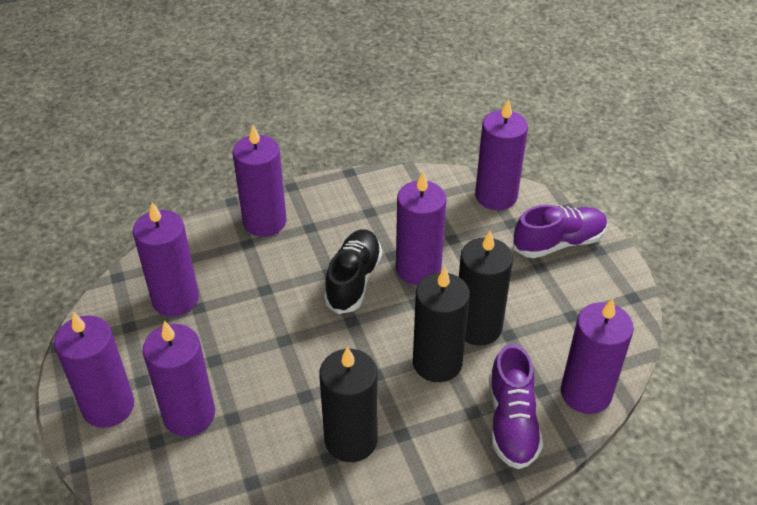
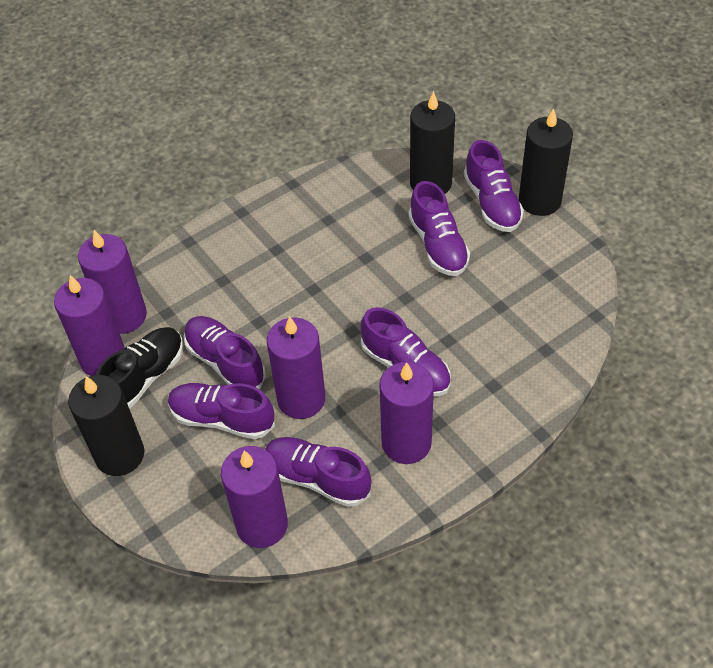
purple candle: [54,312,134,428] [133,202,199,317] [143,320,215,437] [233,125,286,237] [396,172,446,285] [475,98,528,210] [561,298,634,414] = 7 -> [54,275,125,376] [78,230,147,334] [221,446,288,548] [267,316,325,419] [379,362,434,464] = 5
purple shoe: [489,344,543,469] [513,205,608,258] = 2 -> [168,383,275,439] [184,316,266,389] [265,437,371,507] [361,307,450,396] [409,181,470,276] [464,140,524,232] = 6

